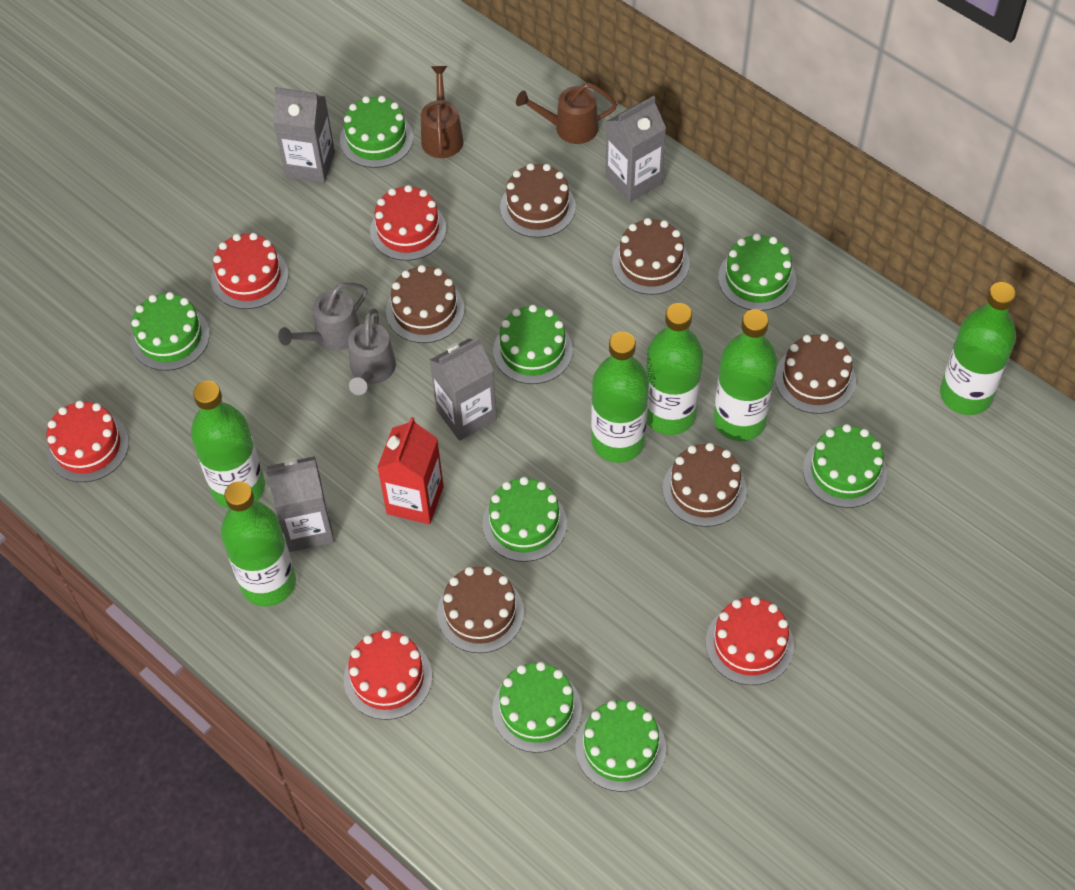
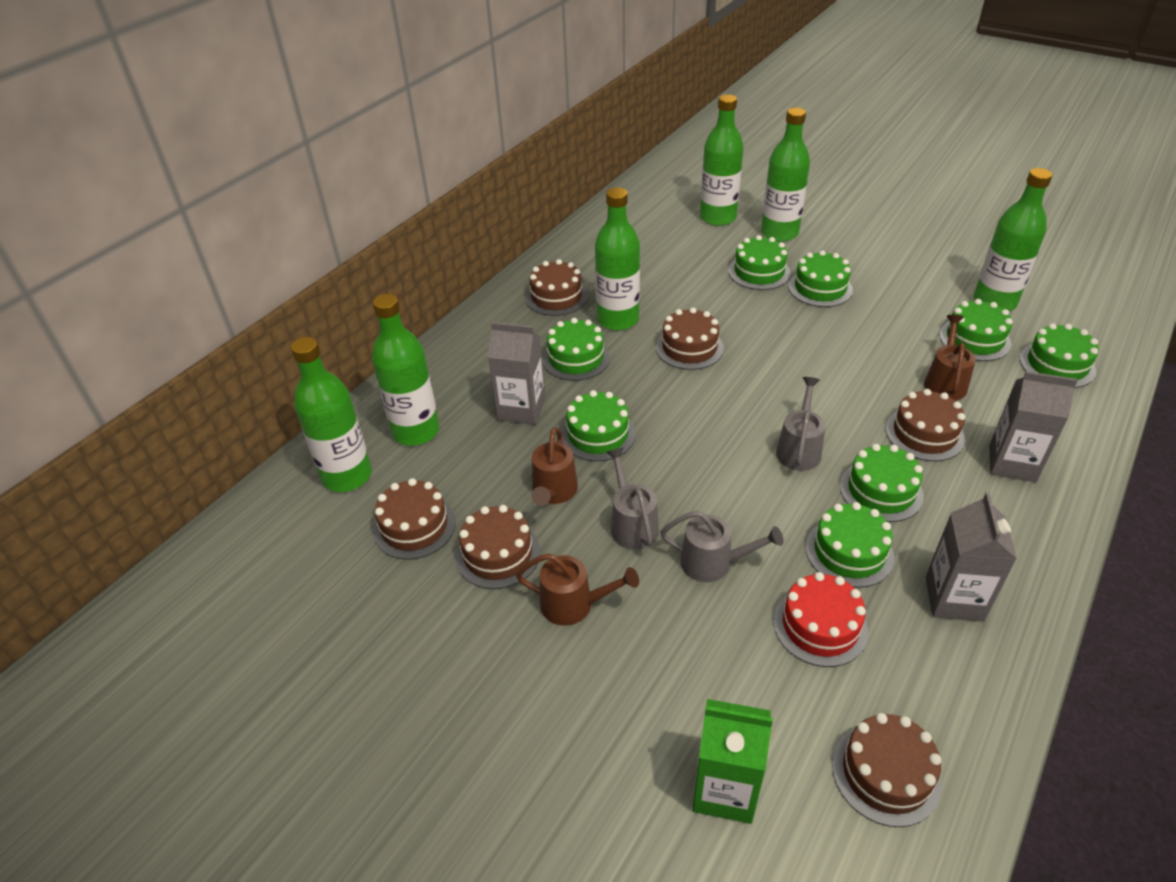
brown watering can: [421,66,464,158] [516,83,617,144] = 2 -> [516,553,639,626] [532,428,578,506] [924,315,976,401] = 3
green carton: none = 0 -> [693,699,773,824] = 1
grey carton: [266,456,334,552] [273,87,335,183] [430,337,497,441] [605,96,666,202] = 4 -> [488,322,545,425] [925,492,1017,622] [989,371,1078,483] = 3
grey watering can: [278,283,367,350] [348,309,396,395] = 2 -> [606,447,659,549] [660,511,783,582] [776,377,825,471] = 3
red cake: [47,400,129,482] [211,233,288,309] [344,630,432,720] [370,185,446,261] [706,596,794,685] = 5 -> [774,572,868,667] = 1
red carton: [377,417,444,524] = 1 -> none = 0

